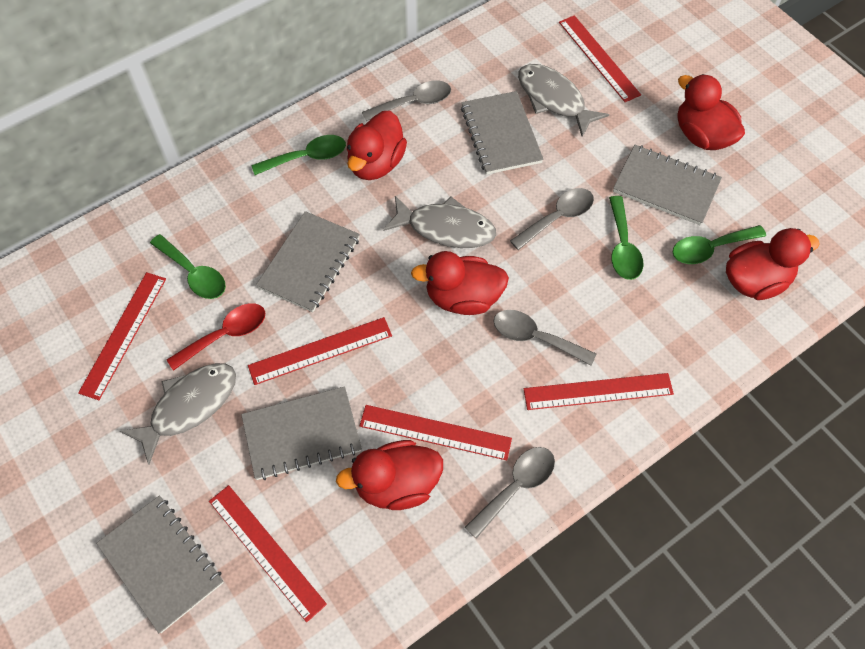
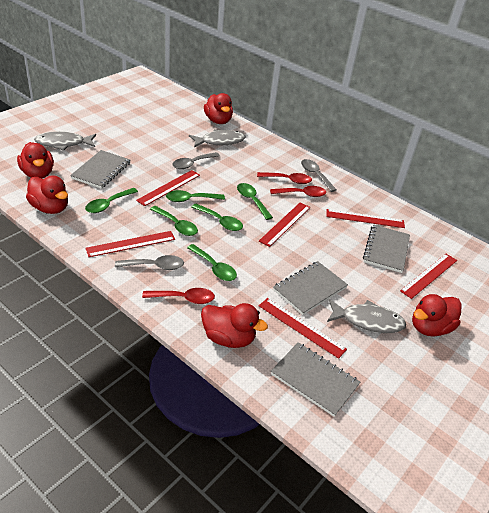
green spoon: [150,234,226,299] [251,135,346,175] [609,196,643,280] [673,225,766,264] = 4 -> [85,188,138,213] [150,206,198,236] [166,190,225,202] [187,244,237,281] [191,204,243,231] [237,183,273,220] = 6
grey notebook: [96,495,224,633] [241,386,362,480] [256,211,360,312] [461,91,544,175] [613,145,722,225] = 5 -> [70,150,130,189] [271,342,360,417] [273,261,348,315] [363,224,410,273] = 4
grey spoon: [362,80,451,121] [465,447,555,539] [493,310,596,366] [510,188,594,250] = 4 -> [115,255,184,270] [172,152,220,169] [301,159,336,192] = 3
red spoon: [167,303,265,371] = 1 -> [142,288,215,304] [257,172,312,184] [270,186,326,197] = 3

